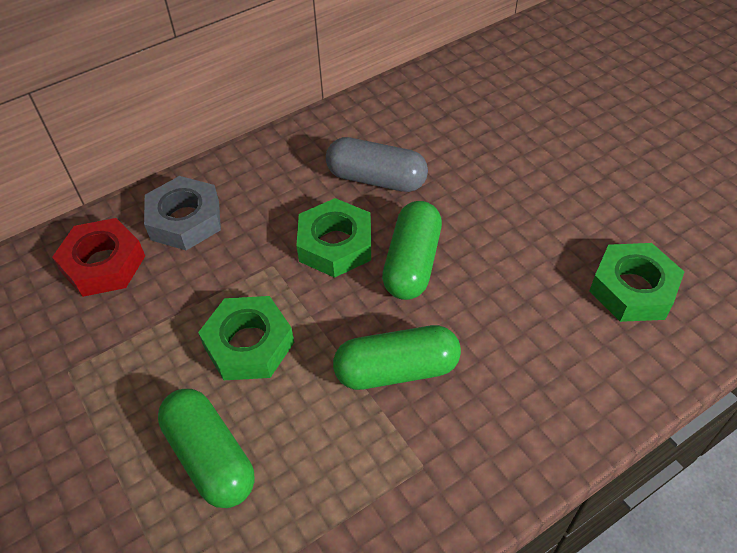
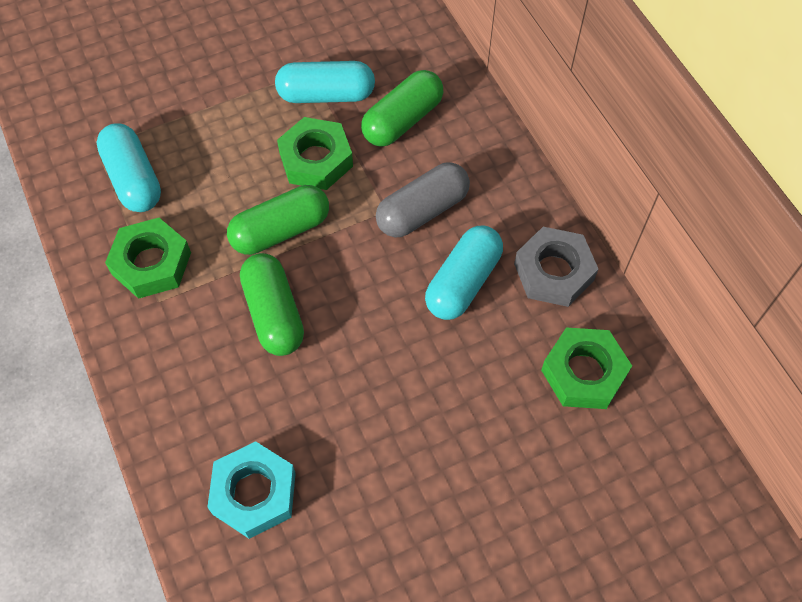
red nut: [52,218,145,297] = 1 -> none = 0
turquoise capsule: none = 0 -> [96,123,161,212] [275,61,375,103] [425,226,503,320] = 3
turquoise nut: none = 0 -> [207,441,296,539] = 1

